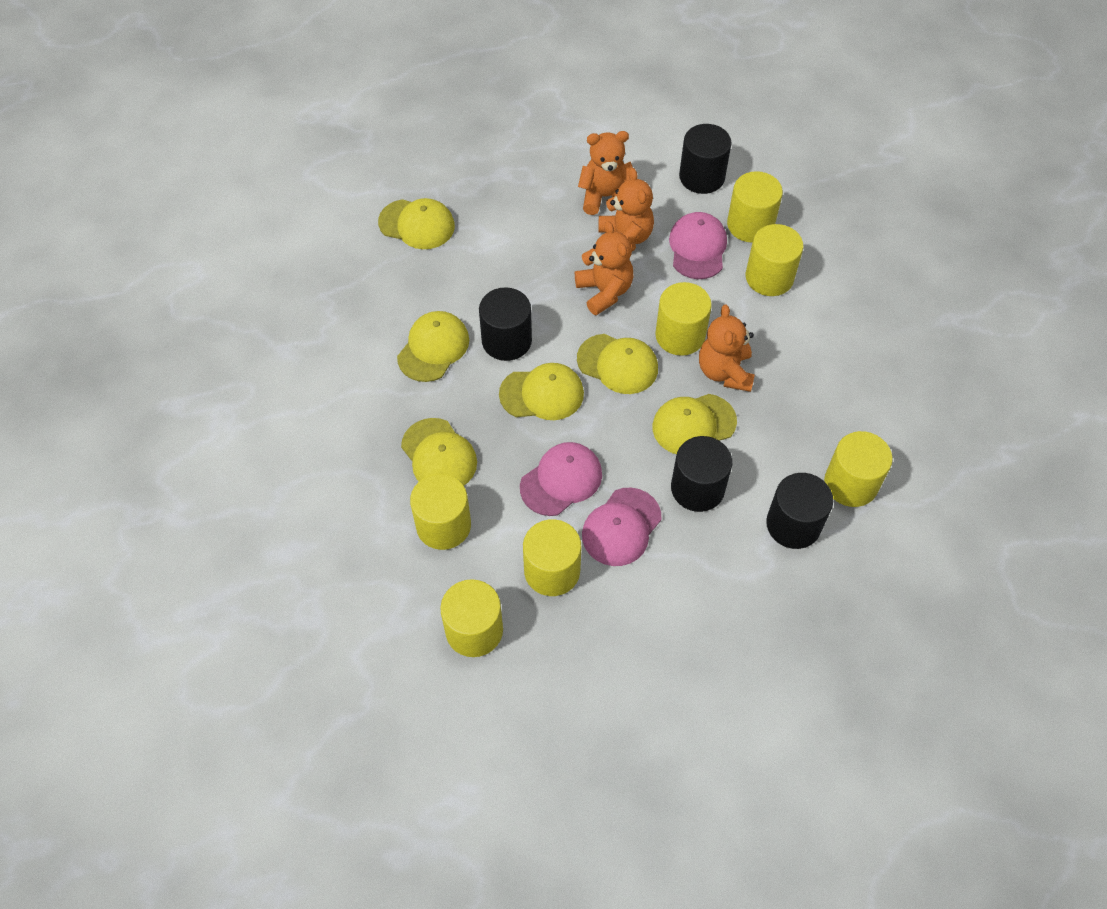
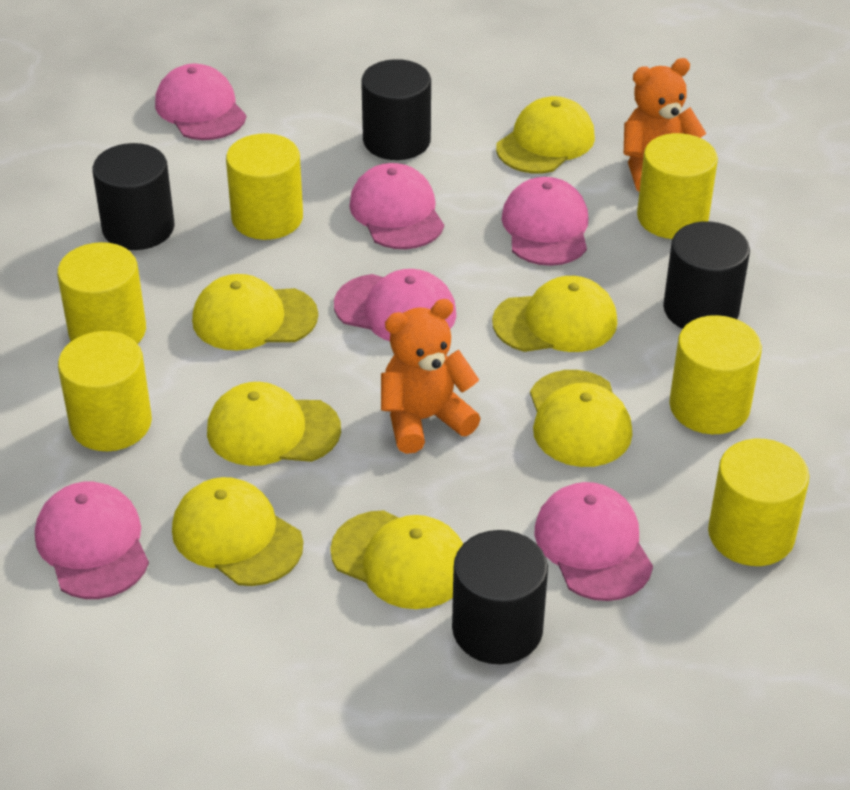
orange teddy bear: [575,221,633,315] [578,131,633,215] [598,168,654,251] [699,305,755,392] = 4 -> [381,299,481,454] [624,58,707,191] = 2
pink cap: [520,442,602,516] [582,488,661,566] [669,212,727,279] = 3 -> [35,482,149,599] [155,63,246,140] [334,269,456,341] [349,163,444,249] [502,177,588,266] [534,482,653,601] = 6
yellow cap: [378,198,455,249] [397,311,469,382] [401,418,477,485] [499,363,584,420] [577,334,658,394] [653,394,737,454] = 6 -> [172,477,303,586] [192,274,318,350] [207,382,341,466] [330,510,463,609] [492,276,617,352] [496,96,595,173] [530,370,632,467] = 7
yellow cylinder: [410,473,471,550] [440,579,503,657] [523,519,581,596] [655,282,712,356] [727,171,783,243] [746,224,804,296] [824,431,893,507] = 7 -> [57,242,146,344] [58,331,152,451] [226,133,303,240] [637,133,718,239] [669,315,762,434] [708,439,809,566] = 6

